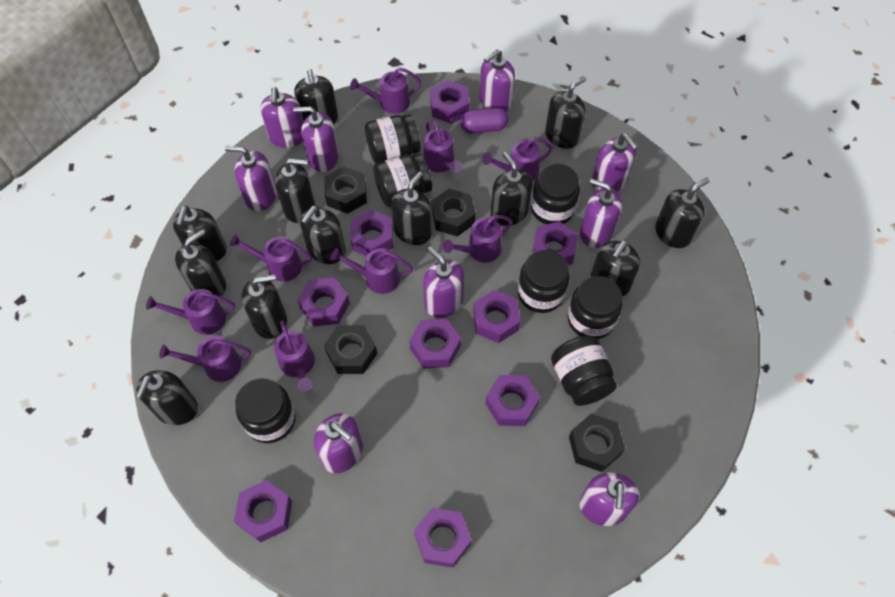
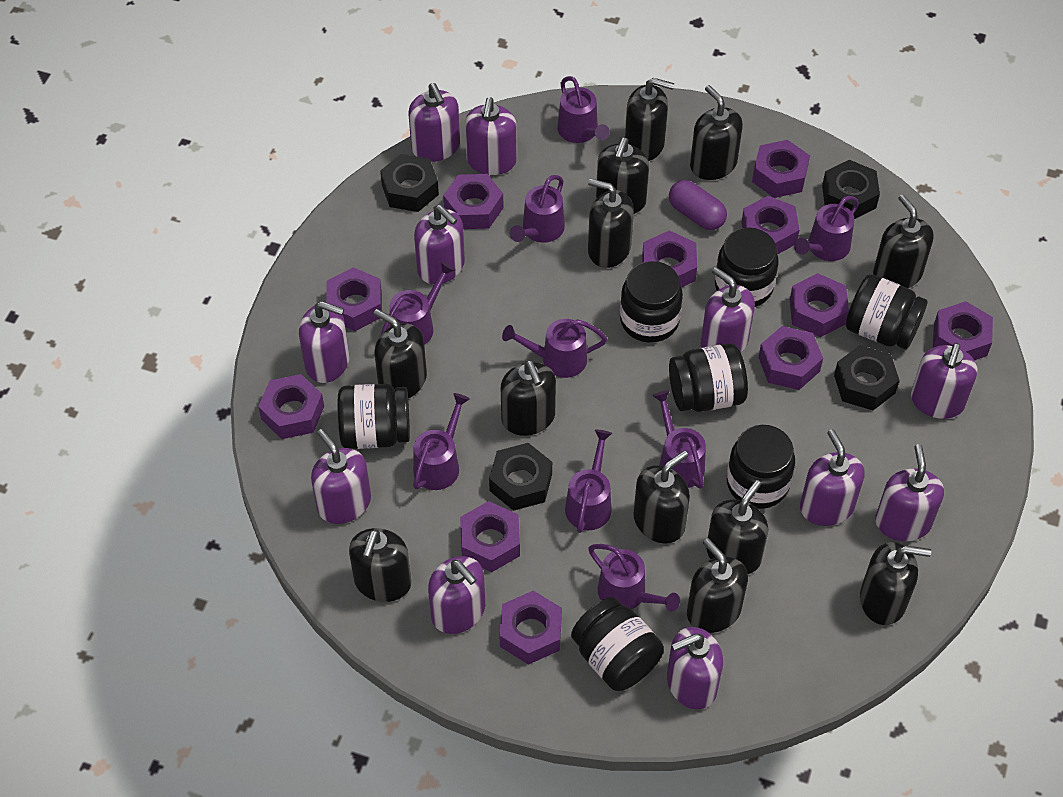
purple nut: [234,480,292,542] [297,277,350,327] [350,210,394,256] [409,319,461,368] [414,508,472,568] [430,80,469,124] [473,290,520,343] [485,375,540,426] [532,221,578,265] = 9 -> [258,374,324,439] [326,267,382,331] [443,174,504,229] [460,501,520,572] [500,591,562,665] [642,230,697,288] [741,196,799,255] [752,140,810,198] [758,326,823,390] [790,273,849,337] [933,301,993,360] = 11
purple soap dispenser: [225,146,277,211] [260,87,304,148] [293,106,339,172] [314,413,363,473] [423,246,464,318] [480,50,515,112] [579,472,639,526] [580,178,622,248] [592,133,638,192] = 9 -> [299,301,350,383] [311,429,371,524] [408,83,460,162] [414,205,465,284] [428,556,485,634] [465,97,517,175] [667,627,723,709] [701,267,755,352] [800,429,865,526] [875,444,944,541] [911,343,977,419] = 11

